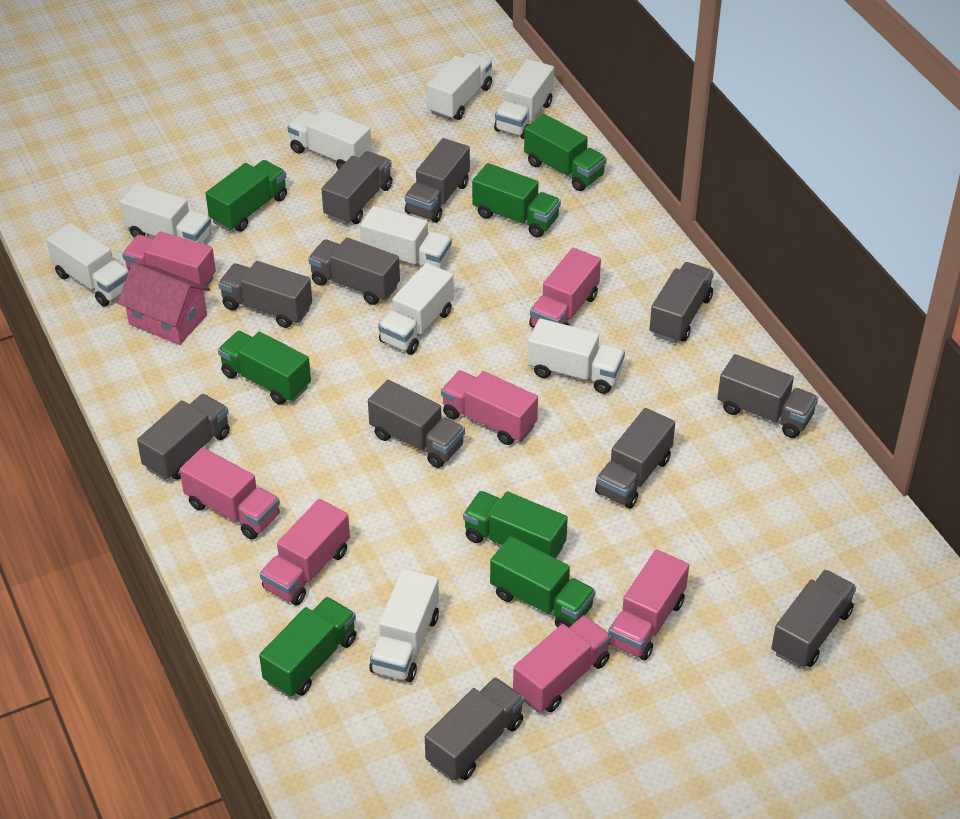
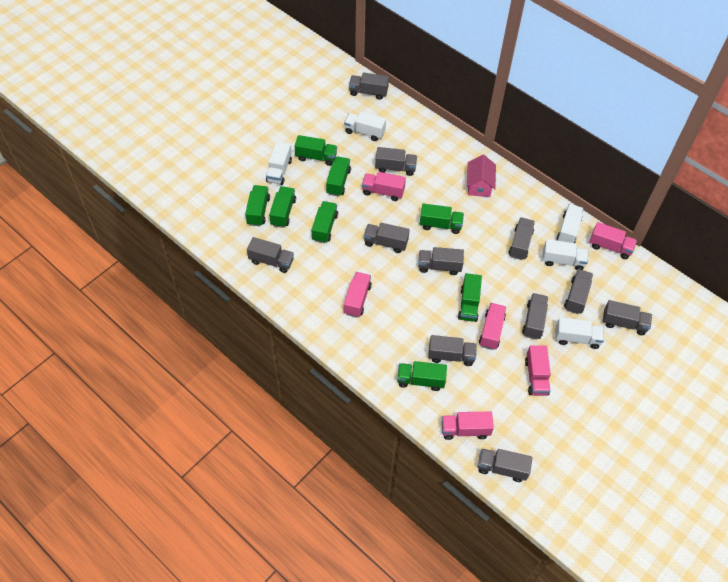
green truck: [206,160,287,232] [218,331,311,405] [259,597,356,697] [463,491,568,558] [472,163,561,238] [490,536,596,628] [524,114,607,191] = 7 -> [245,185,270,226] [269,186,296,228] [295,135,337,166] [312,201,338,243] [326,157,351,197] [397,361,447,391] [420,204,464,234] [458,273,482,322] = 8
pink truck: [122,231,216,287] [180,447,280,540] [260,499,350,605] [441,370,538,445] [513,615,611,712] [529,248,601,328] [608,549,689,661] = 7 -> [344,272,372,317] [362,172,406,201] [442,412,494,440] [479,303,506,350] [525,345,551,396] [589,222,637,259] = 6
white truck: [46,223,129,306] [120,183,211,244] [288,109,372,169] [360,206,452,269] [370,569,439,682] [378,263,454,355] [427,53,492,120] [494,59,554,139] [528,318,625,394] = 9 -> [266,141,292,185] [344,112,386,141] [542,239,588,270] [555,317,604,349] [557,204,583,243] = 5

